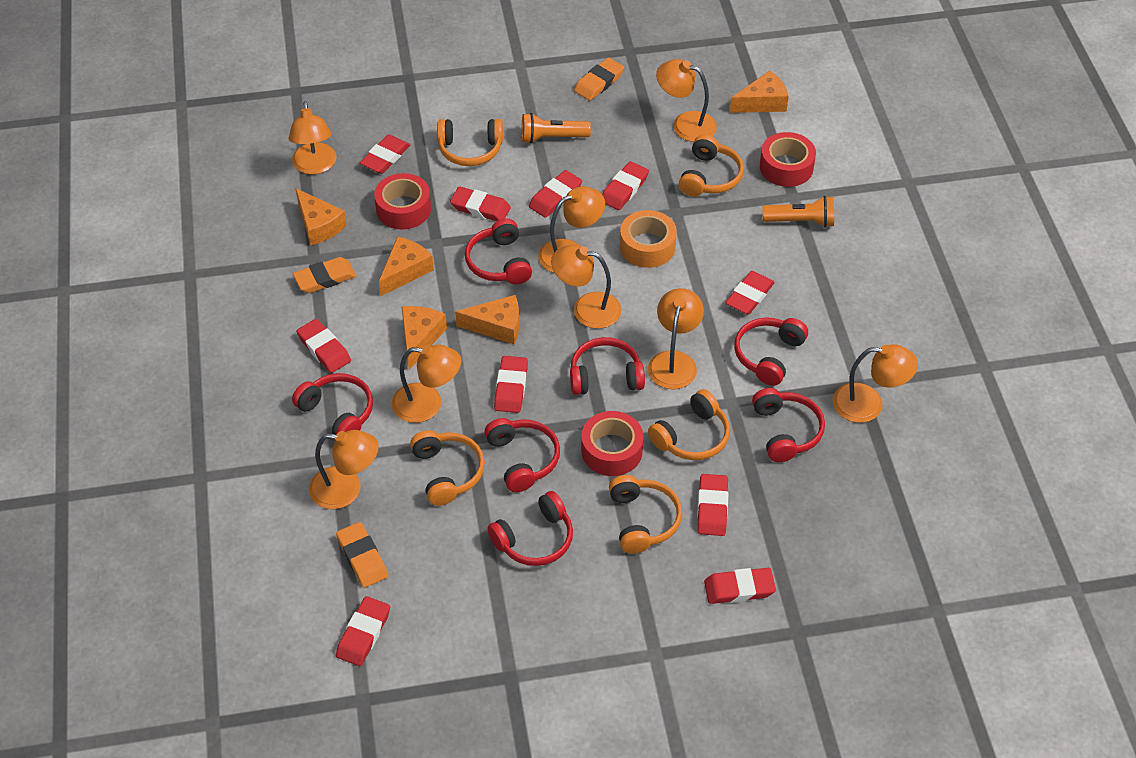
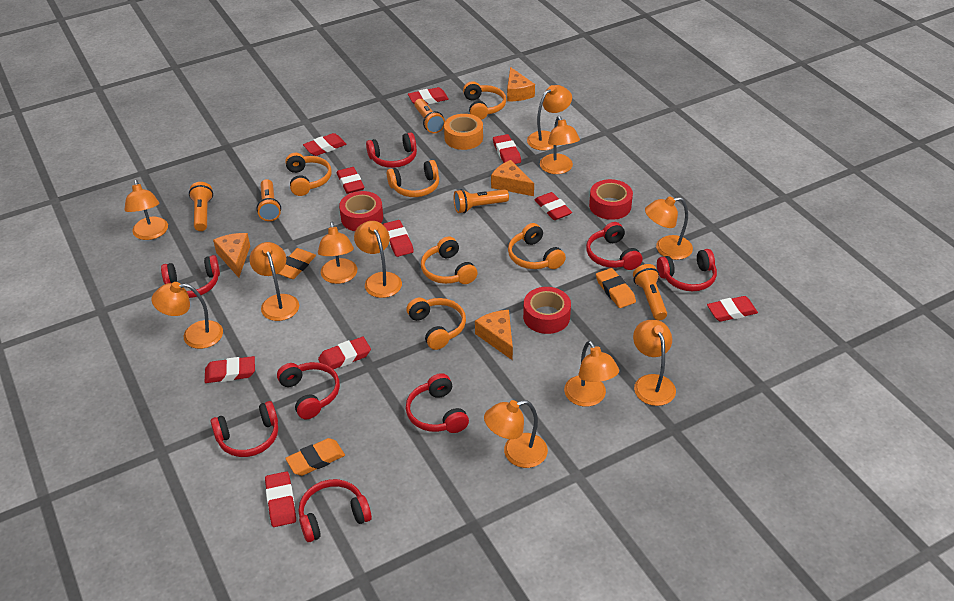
orange cheese: [295,188,347,246] [379,236,434,296] [401,306,447,370] [455,295,519,344] [730,71,789,113] = 5 -> [213,233,250,278] [475,310,513,360] [491,160,534,196] [507,67,535,101] = 4
orange flashlight: [521,113,591,144] [763,196,834,228] = 2 -> [189,182,213,231] [257,179,281,221] [414,99,445,133] [453,189,509,213] [633,264,667,320] = 5
orange headphones: [410,430,485,506] [437,119,503,166] [609,475,682,554] [648,389,730,460] [679,134,744,196] = 5 -> [285,153,332,196] [387,160,439,197] [407,298,466,350] [421,237,478,284] [463,81,506,120] [508,223,566,269] = 6
orange lamp: [289,101,336,174] [309,430,379,509] [392,344,461,423] [538,186,605,273] [551,244,622,329] [648,288,704,389] [656,59,717,142] [833,344,918,423] = 8 -> [124,180,168,240] [152,282,223,349] [249,242,299,321] [318,222,357,284] [354,221,402,298] [484,400,548,468] [527,85,572,151] [540,116,580,174] [564,341,619,407] [633,320,676,406] [645,196,693,260] = 11
red headphones: [292,373,373,435] [465,218,532,285] [484,418,560,492] [487,491,573,566] [570,337,645,395] [734,317,808,386] [752,388,825,462] = 7 -> [161,255,220,298] [211,401,278,457] [277,362,340,420] [299,479,372,542] [366,132,417,168] [406,373,469,433] [586,222,643,270] [657,249,717,291] = 8

